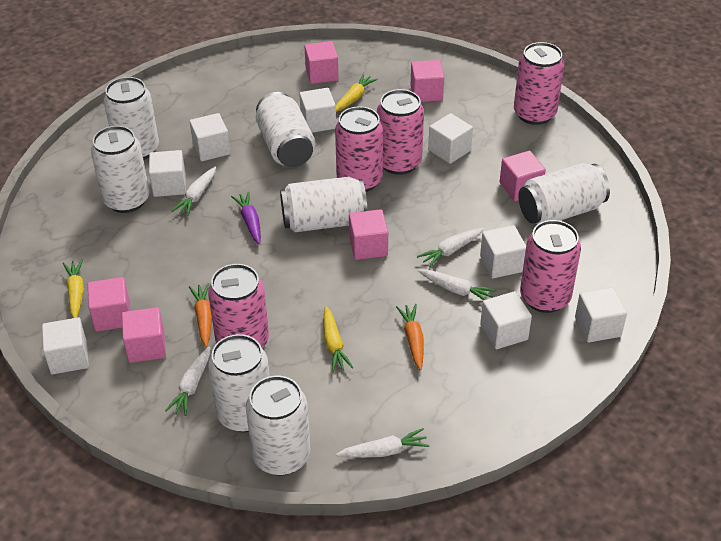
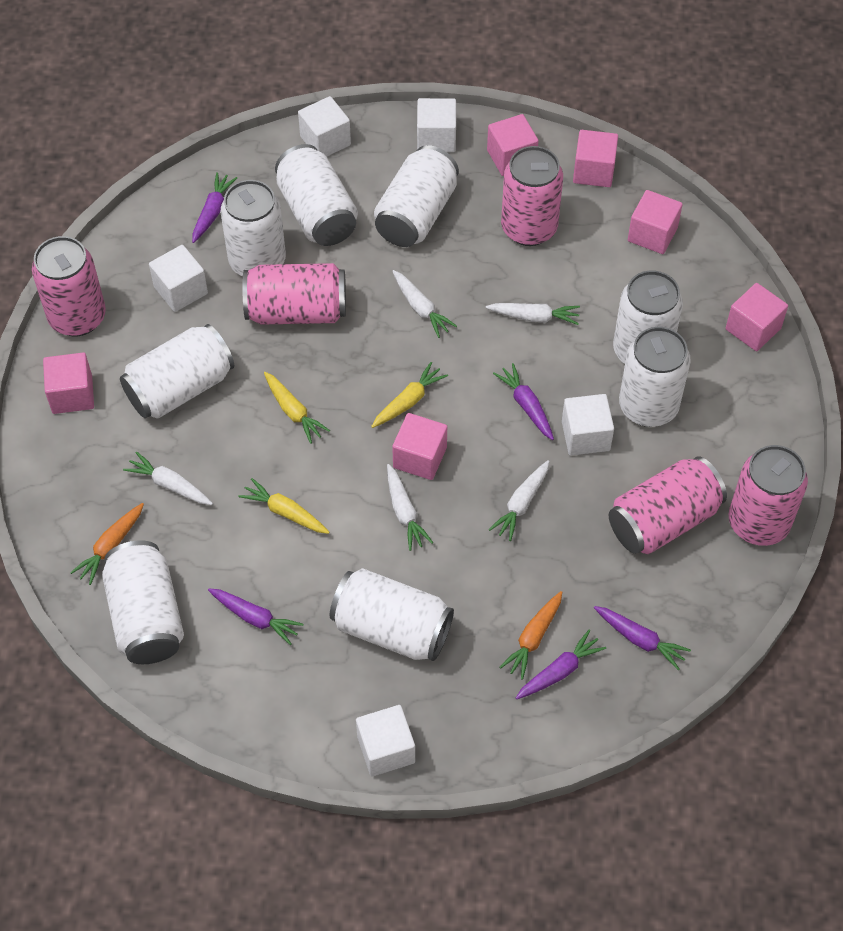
purple carrot: [231,192,261,245] = 1 -> [192,172,237,243] [208,588,303,645] [493,363,554,440] [516,630,606,699] [594,606,691,670] = 5
white can: [91,126,149,213] [104,77,159,160] [208,334,270,432] [246,376,310,475] [256,92,315,167] [280,177,368,232] [518,163,610,225] = 7 -> [102,540,184,664] [120,324,234,418] [221,180,286,276] [275,144,358,246] [330,568,454,661] [374,145,459,247] [613,270,683,364] [619,327,691,427] = 8
white cube: [42,317,89,374] [149,150,186,197] [190,113,230,161] [299,88,336,133] [428,113,473,164] [480,225,526,278] [480,291,532,349] [575,287,627,343] = 8 -> [149,245,208,312] [298,96,351,157] [356,705,415,776] [417,98,456,152] [562,394,614,455] = 5

